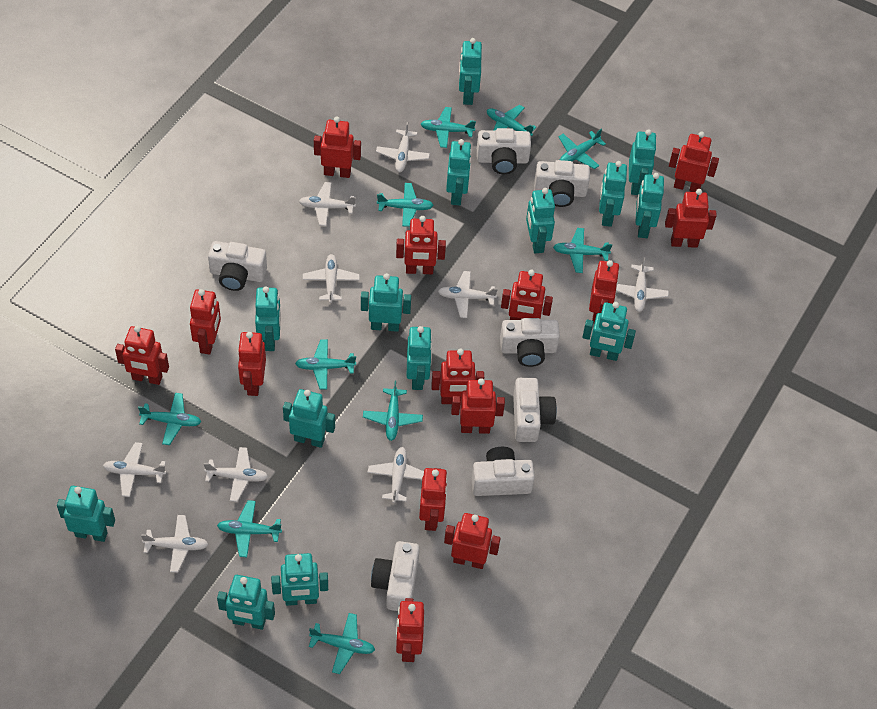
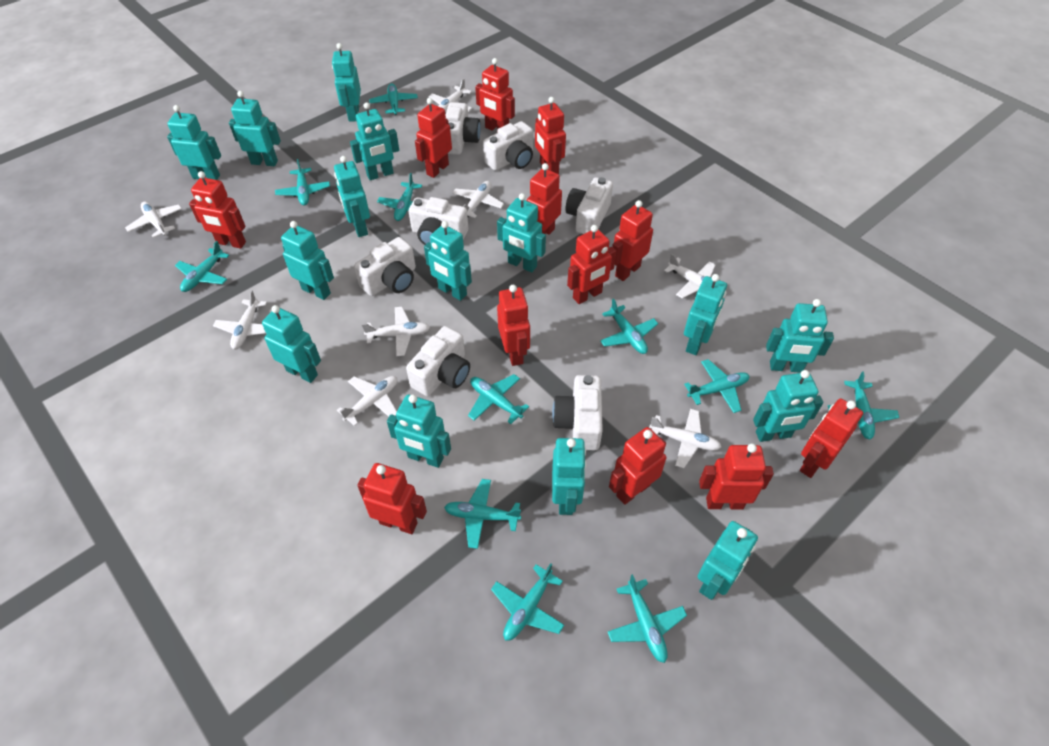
red robot: [115,326,169,385] [190,289,221,354] [238,332,266,396] [314,116,361,178] [396,216,446,274] [396,598,424,662] [419,468,448,531] [431,349,484,404] [444,513,500,569] [451,378,505,434] [501,270,553,320] [589,260,620,324] [665,189,717,248] [669,132,719,192] = 14 -> [189,171,246,249] [357,463,427,534] [415,98,452,178] [475,58,515,131] [497,285,530,366] [527,163,562,235] [535,97,566,174] [567,225,616,304] [609,427,666,505] [612,200,653,281] [699,444,774,510] [800,398,863,478] = 12
turquoise plane: [138,393,201,445] [217,500,282,557] [295,339,356,389] [309,613,375,674] [363,381,423,441] [377,183,434,227] [421,107,476,148] [487,105,536,136] [553,228,612,273] [559,129,606,169] = 10 -> [175,241,229,292] [275,159,330,205] [369,83,418,115] [377,173,422,221] [444,479,521,549] [468,374,529,424] [491,563,564,641] [600,298,658,354] [608,574,687,663] [684,359,749,413] [828,371,899,440] = 11
turquoise robot: [57,486,115,542] [217,575,275,630] [255,286,281,351] [271,553,328,606] [283,389,335,448] [361,273,411,332] [407,326,432,390] [446,139,472,205] [459,38,482,105] [526,188,555,253] [582,302,636,361] [599,161,627,227] [629,129,657,195] [635,173,664,238] = 14 -> [167,105,221,180] [229,91,281,166] [262,305,321,383] [281,221,334,300] [332,43,361,122] [334,156,370,237] [350,102,399,180] [387,394,451,468] [424,221,472,301] [497,193,546,272] [552,438,587,515] [684,274,727,355] [697,521,758,600] [753,370,824,442] [766,299,834,373] = 15
white plane: [103,442,166,497] [141,515,209,573] [204,447,268,502] [299,182,356,226] [303,254,359,303] [368,447,424,503] [376,122,430,172] [438,271,498,318] [616,257,669,312] = 9 -> [125,201,182,238] [213,290,267,349] [337,376,398,426] [362,307,430,356] [429,78,472,113] [452,181,504,218] [649,409,721,468] [664,253,715,299] = 8

